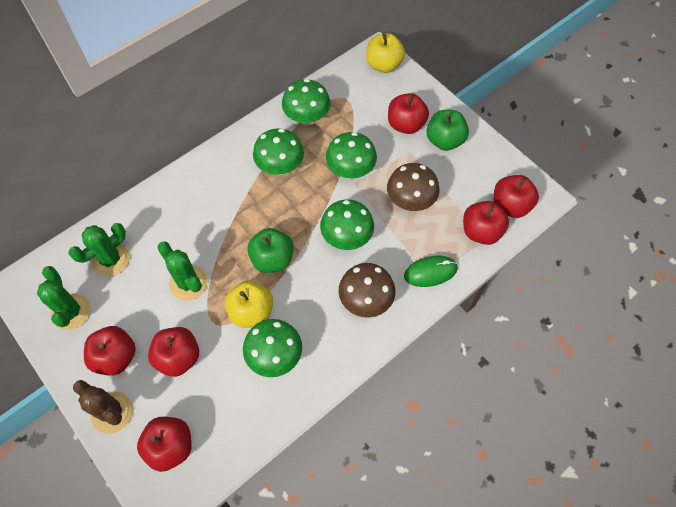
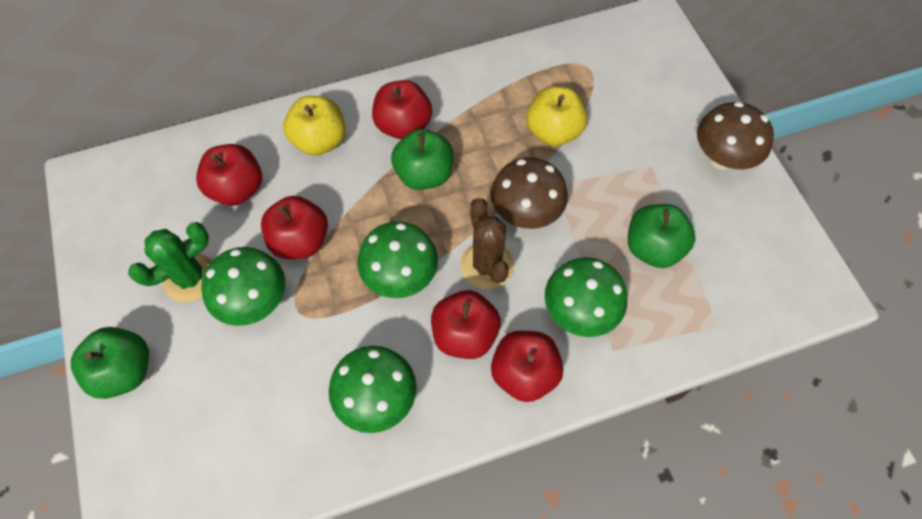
green apple: [247,228,294,273] [426,110,469,151] = 2 -> [71,327,149,399] [391,129,453,190] [628,204,696,268] = 3
green cactus: [37,266,91,330] [69,223,130,277] [157,241,207,301] = 3 -> [128,222,212,302] = 1
green mouse: [404,256,458,287] = 1 -> none = 0
green mushroom: [243,319,302,377] [253,128,304,175] [282,79,330,126] [320,199,374,250] [326,132,377,179] = 5 -> [201,247,285,326] [329,346,417,433] [357,221,438,298] [545,257,627,337] = 4
red apple: [84,326,136,376] [137,417,192,472] [148,327,199,377] [388,93,429,134] [463,201,509,245] [494,175,539,218] = 6 -> [196,144,262,206] [261,196,328,259] [372,80,432,139] [431,290,501,359] [491,331,563,402] = 5

